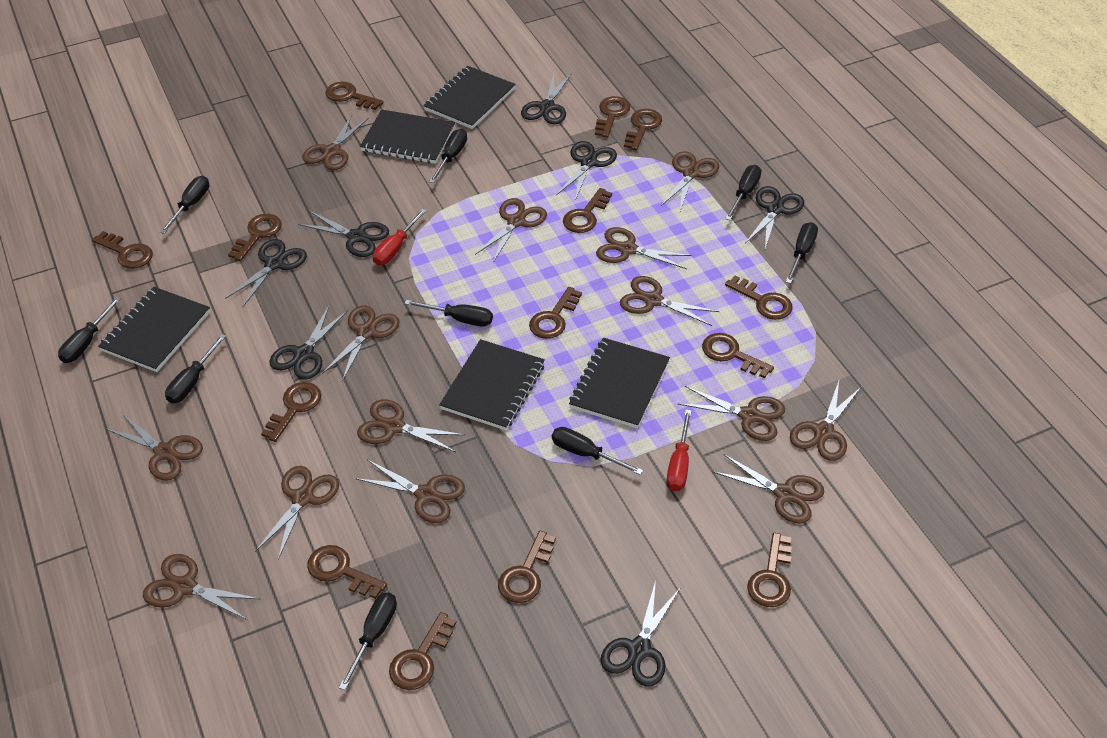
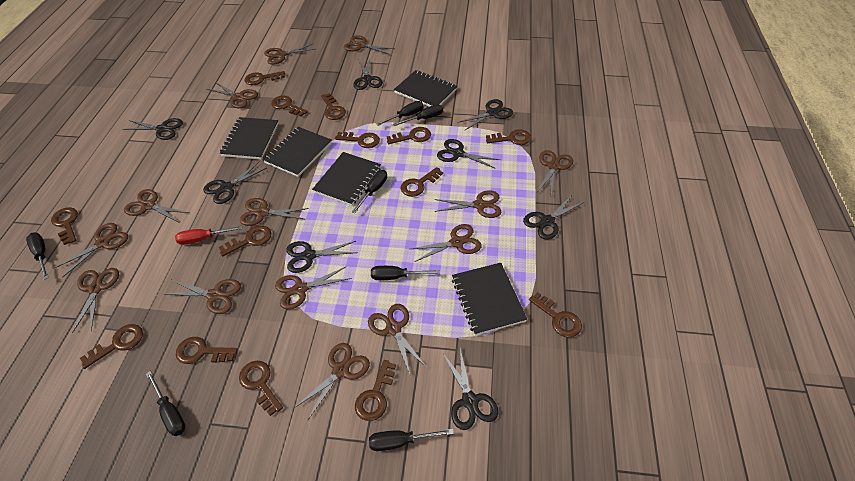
black scissors: [225,239,307,307] [269,306,348,380] [298,211,389,257] [521,73,572,124] [556,141,617,201] [601,580,681,687] [745,186,804,249] = 7 -> [122,118,183,140] [203,162,267,204] [286,241,358,273] [353,58,383,90] [437,139,500,168] [443,349,498,430] [457,99,513,130] [523,194,584,239] = 8
black screwdriver: [58,297,121,363] [160,176,209,234] [165,334,226,403] [339,592,397,690] [404,300,493,326] [429,129,467,183] [552,427,643,475] [725,165,761,220] [786,222,818,284] = 9 -> [26,232,48,280] [146,371,186,436] [352,170,387,213] [369,429,454,451] [371,266,440,280] [376,101,424,126] [393,104,443,126] = 7
red screwdriver: [373,208,427,265] [667,410,692,491] = 2 -> [175,226,242,245] = 1

